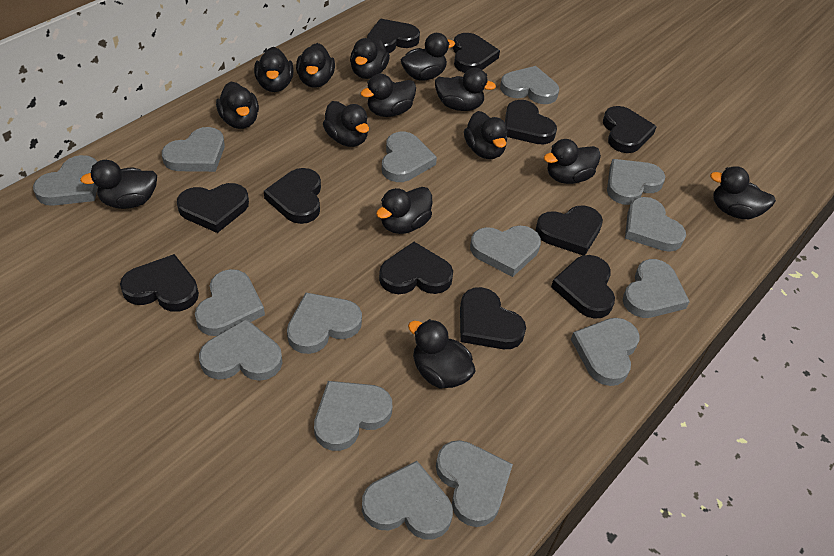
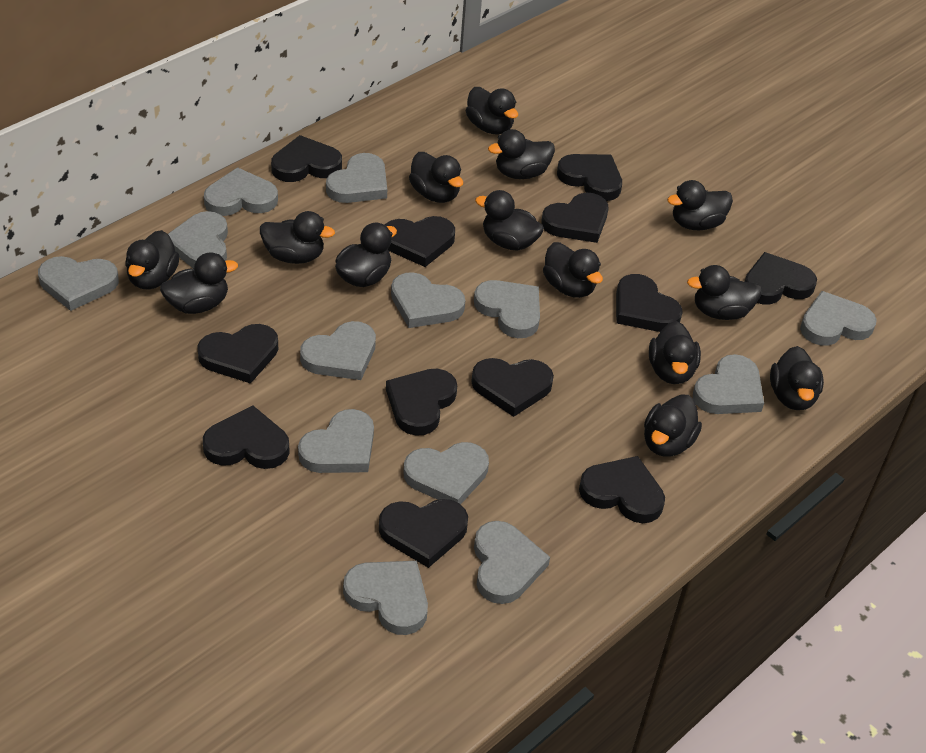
black heart: [120,254,199,312] [177,183,249,233] [264,168,321,224] [367,19,420,53] [379,242,453,294] [453,33,500,73] [460,287,526,349] [505,100,557,145] [535,206,603,255] [551,255,615,319] [603,106,657,153] = 11 -> [197,324,278,384] [203,406,290,469] [271,135,342,182] [379,499,468,568] [385,216,455,267] [386,369,457,436] [471,358,554,417] [542,193,608,243] [557,154,622,201] [579,456,665,523] [616,274,683,332] [745,252,817,305] = 12
grey heart: [33,155,98,206] [162,127,225,172] [195,269,265,336] [199,319,282,381] [287,293,362,354] [314,381,393,451] [362,461,453,539] [382,132,437,182] [436,440,513,527] [470,225,541,277] [500,66,559,104] [571,318,639,386] [607,159,665,205] [623,259,690,318] [625,197,686,252] = 15 -> [38,256,119,311] [168,211,228,268] [204,167,278,216] [298,409,374,473] [300,321,376,380] [326,153,387,203] [343,561,428,635] [391,272,465,328] [403,442,489,504] [474,280,540,338] [474,521,550,604] [693,354,764,414] [800,291,877,346] = 13

